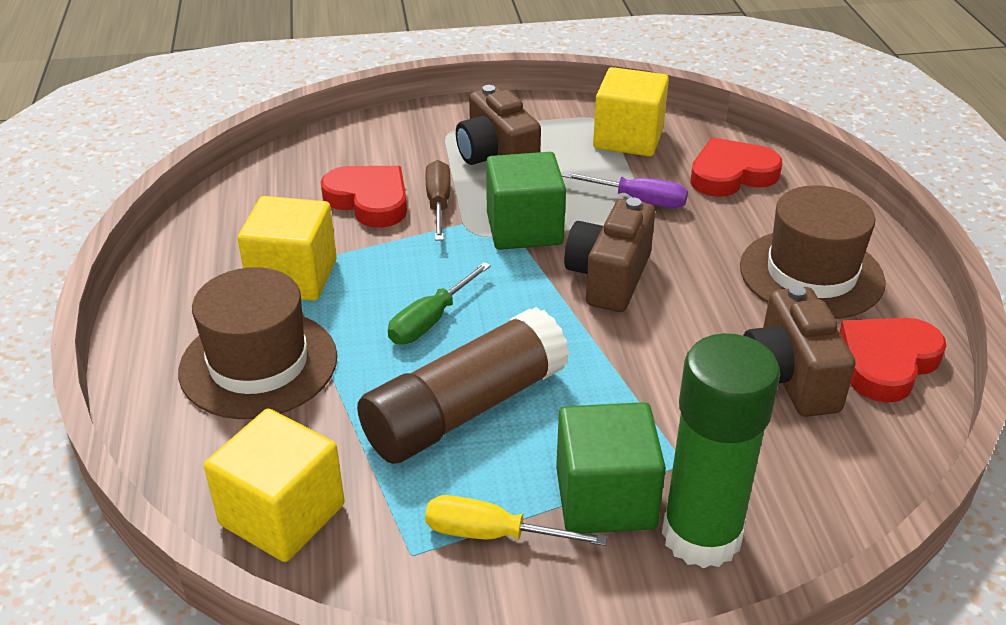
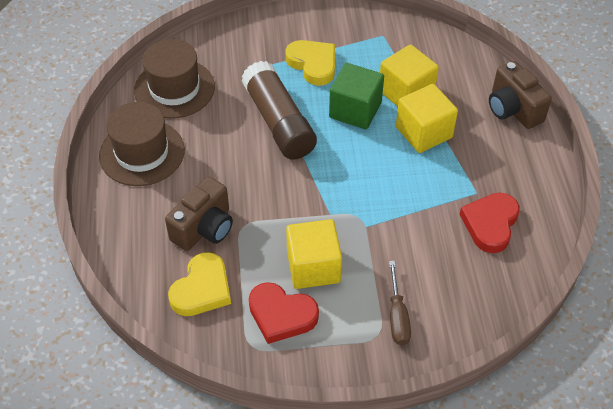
brown camera: [456,85,541,165] [564,197,655,312] [743,285,856,417] = 3 -> [165,176,233,251] [489,61,552,129] = 2
green cube: [486,152,566,250] [556,402,666,533] = 2 -> [329,63,384,129] = 1
green glue stick: [662,333,780,568] = 1 -> none = 0
green screwdriver: [388,262,491,344] = 1 -> none = 0
purple screwdriver: [562,172,688,208] = 1 -> none = 0
red heart: [321,166,407,228] [690,137,782,197] [839,318,947,403] = 3 -> [249,282,319,344] [459,193,520,253] = 2
yellow heart: none = 0 -> [168,252,231,316] [285,40,335,86] = 2
yellow screwdriver: [425,495,607,546] = 1 -> none = 0

